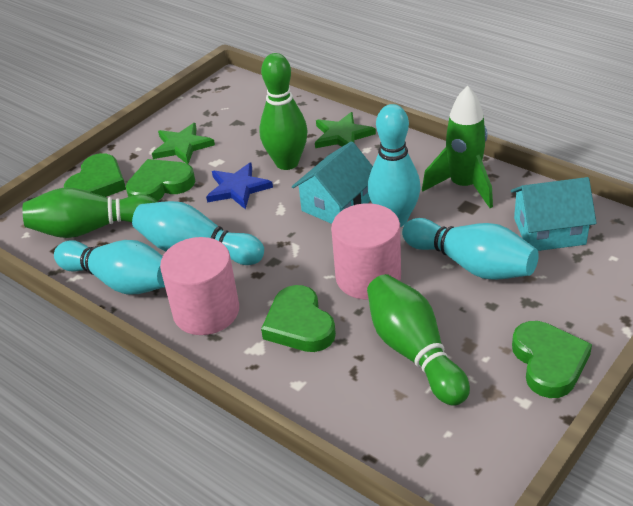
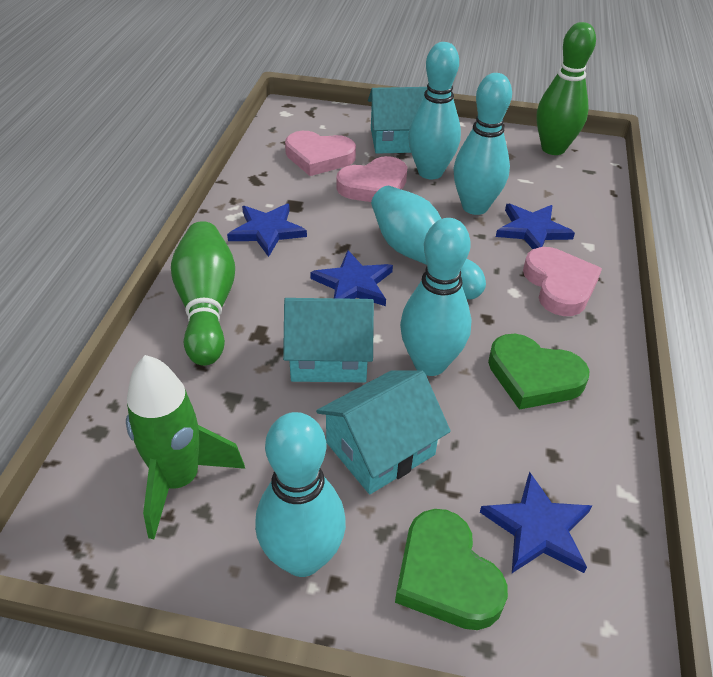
blue star: [206,163,273,209] = 1 -> [227,204,307,257] [310,250,393,306] [480,472,592,573] [496,204,575,249] = 4
green bowling pin: [23,187,157,238] [259,53,308,170] [367,274,470,405] = 3 -> [171,221,235,366] [536,22,596,155] = 2
green heart: [64,153,126,197] [126,159,195,201] [261,285,336,352] [512,321,592,398] = 4 -> [395,509,508,630] [488,334,590,410] = 2
green star: [152,123,215,164] [315,112,376,148] = 2 -> none = 0
pink cylinder: [160,237,239,335] [331,203,401,299] = 2 -> none = 0
pink heart: none = 0 -> [285,131,356,176] [336,156,407,202] [523,247,602,316] = 3
turquoise bowling pin: [54,240,165,294] [132,201,264,265] [368,104,421,227] [402,218,539,280] = 4 -> [255,412,346,577] [371,186,486,299] [400,218,472,376] [408,42,461,179] [454,73,512,215] = 5
turquoise house: [292,141,373,224] [511,177,596,251] = 2 -> [283,298,374,383] [316,370,451,494] [368,87,427,154] = 3

